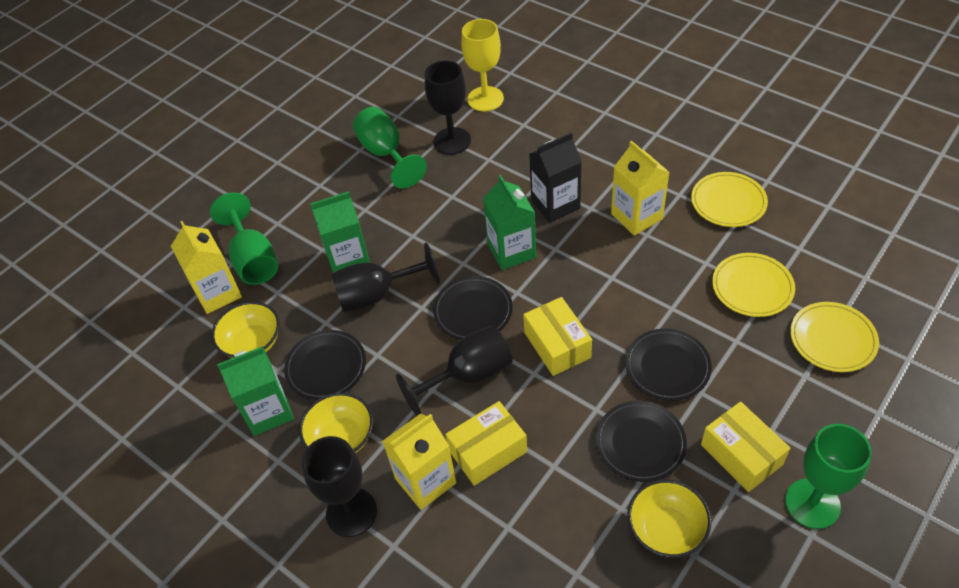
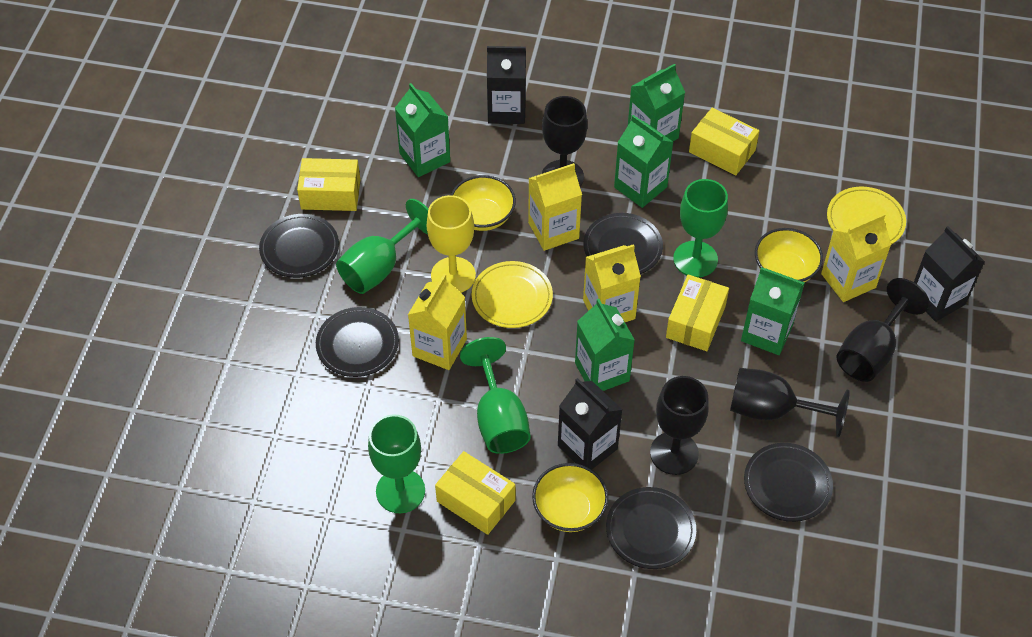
black carton: [529,133,582,223] = 1 -> [487,46,526,124] [558,378,622,469] [914,226,985,322] = 3
black plate: [284,330,366,400] [433,276,513,340] [596,401,687,482] [625,328,712,401] = 4 -> [259,214,339,278] [316,307,399,377] [584,213,663,274] [606,487,696,569] [744,443,833,522] = 5
green carton: [217,347,294,436] [310,191,370,273] [483,175,536,270] = 3 -> [395,83,450,177] [575,299,635,391] [614,115,673,208] [628,64,685,141] [741,267,805,355] = 5
green goblet: [210,192,278,285] [353,107,427,189] [785,424,872,529] = 3 -> [336,199,428,294] [368,415,425,513] [460,337,531,454] [673,179,728,277] = 4
yellow box: [445,401,527,486] [523,297,592,376] [701,402,790,492] = 3 -> [297,158,360,211] [435,451,515,535] [666,275,729,351] [689,108,760,175] = 4
yellow carton: [171,221,242,314] [382,413,457,510] [611,141,670,236] = 3 -> [408,274,467,370] [528,163,582,251] [583,244,641,322] [821,213,891,302] = 4
yellow plate: [691,172,768,227] [712,253,795,317] [790,302,879,372] = 3 -> [472,261,553,328] [827,187,906,244] = 2

